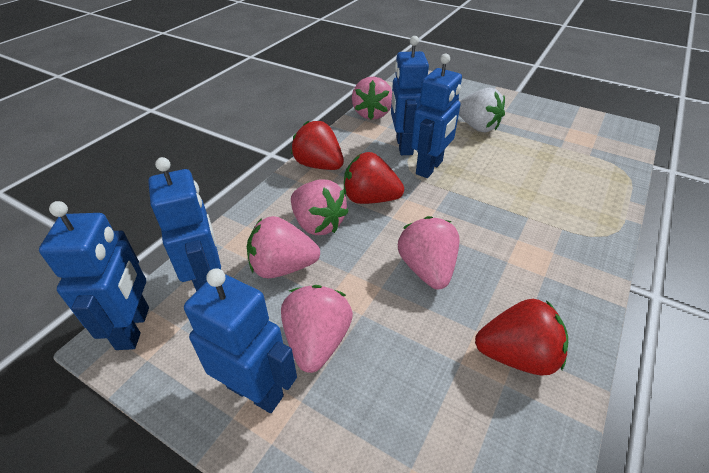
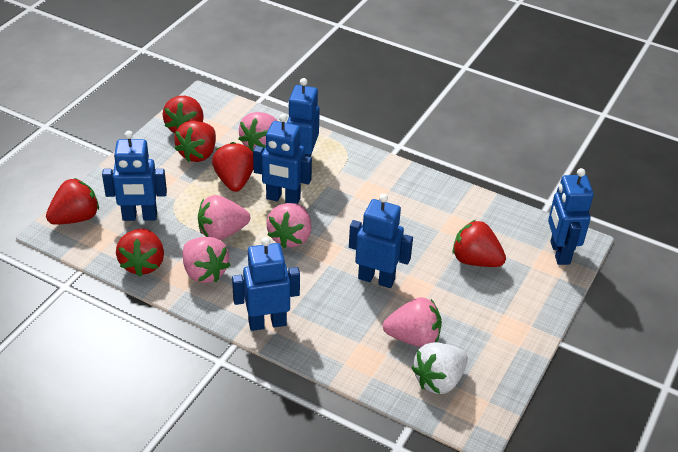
blue robot: [39,201,149,350] [148,157,221,291] [184,268,297,413] [391,36,429,155] [411,53,462,178] = 5 -> [102,131,167,221] [232,237,300,331] [253,114,312,204] [287,78,320,157] [349,194,413,288] [548,168,594,265] = 6
red strawberry: [291,121,344,170] [344,152,404,204] [475,299,568,376] = 3 -> [46,178,99,225] [116,229,164,277] [163,96,204,133] [174,121,216,162] [212,142,254,192] [452,220,506,267] = 6

